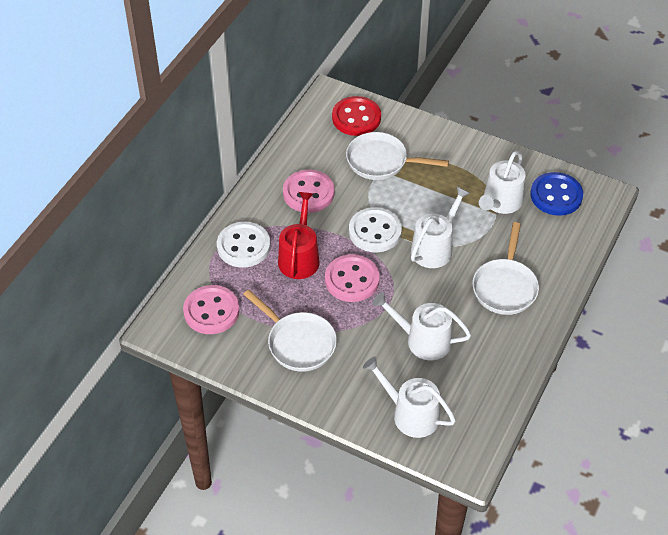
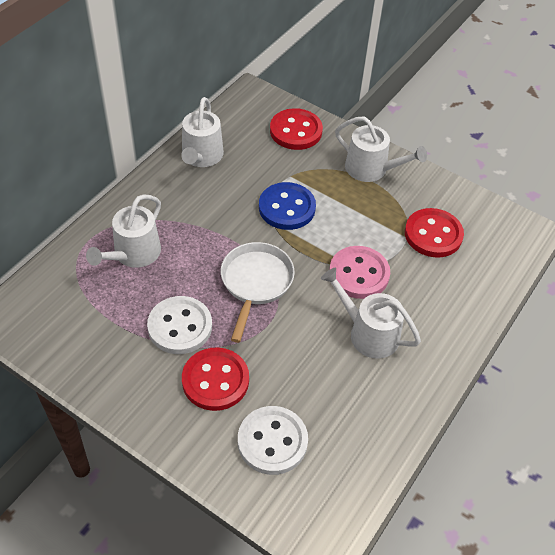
pink button: [183,285,239,334] [283,170,334,213] [325,254,380,302] = 3 -> [329,246,390,299] = 1
red button: [332,96,381,136] = 1 -> [182,347,249,411] [270,108,323,150] [405,208,464,258] = 3
red watering can: [278,192,320,279] = 1 -> none = 0
white pan: [243,290,337,372] [346,132,449,180] [472,222,539,315] = 3 -> [221,242,295,343] = 1

